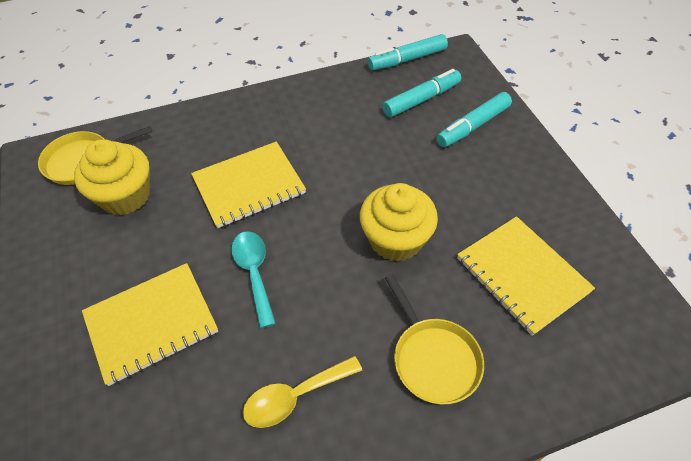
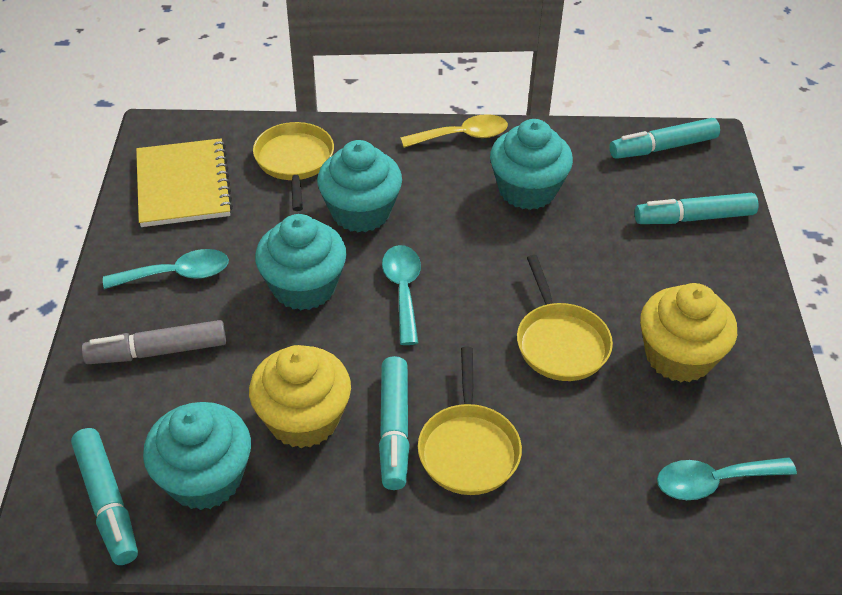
grey marker: none = 0 -> [82,320,226,364] = 1
turquoise cupcake: none = 0 -> [143,402,251,510] [255,214,347,310] [317,140,402,232] [490,119,573,210] = 4
turquoise marker: [368,34,448,70] [382,69,461,117] [436,92,512,147] = 3 -> [71,428,138,565] [379,356,410,490] [609,118,720,159] [634,193,758,224] = 4
turquoise spoon: [231,231,276,328] = 1 -> [103,249,229,289] [382,245,421,345] [657,457,797,500] = 3
yellow notebook: [82,263,218,386] [191,141,306,228] [457,216,595,336] = 3 -> [136,138,233,227] = 1
yellow pan: [38,126,152,185] [385,274,484,404] = 2 -> [253,122,334,211] [418,347,522,495] [517,255,613,381] = 3

